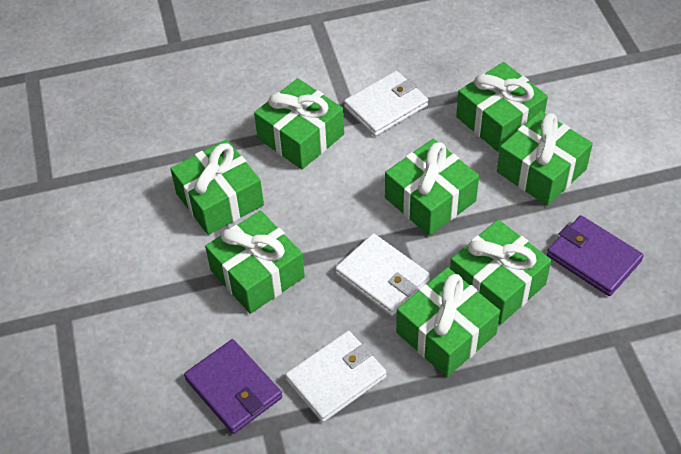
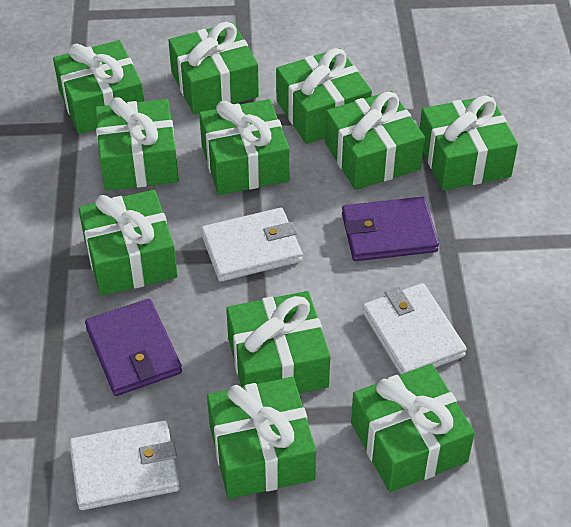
green gift: [170,139,264,235] [205,210,305,314] [254,78,344,169] [385,139,479,236] [396,267,500,377] [450,220,551,325] [456,62,548,152] [497,111,593,206] = 8 -> [53,40,144,134] [78,190,178,296] [95,97,179,191] [168,22,259,115] [199,99,290,195] [207,377,316,499] [226,291,330,394] [276,48,372,144] [325,91,425,190] [351,364,475,492] [420,95,518,191] = 11

